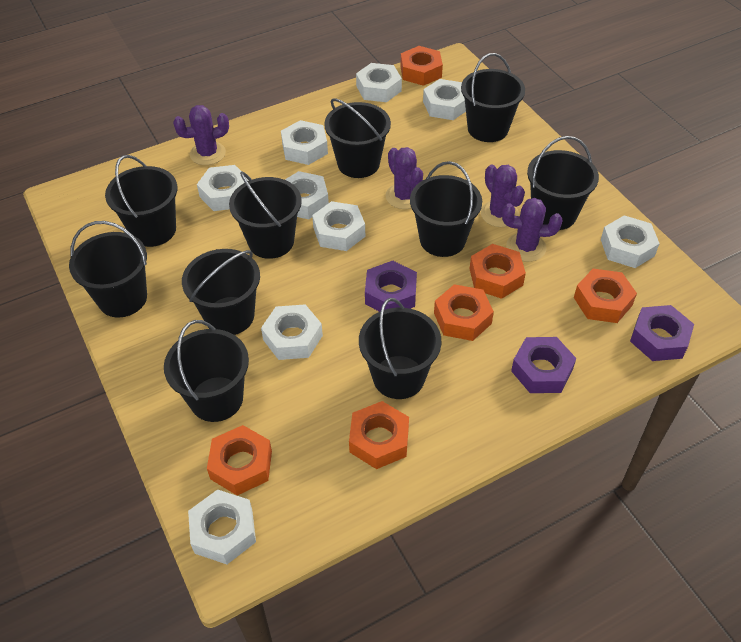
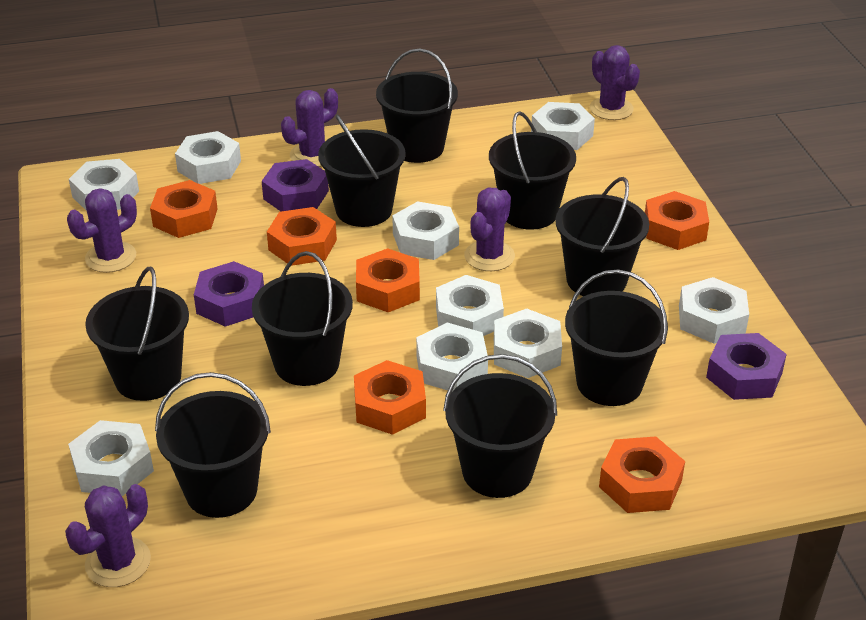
black bucket: [69,221,147,318] [105,155,177,247] [164,320,249,422] [182,249,260,335] [229,171,302,259] [324,98,391,178] [359,298,441,399] [410,161,482,257] [461,53,525,142] [527,136,599,230] = 10 -> [85,267,189,401] [155,372,271,518] [252,251,353,386] [318,114,406,227] [376,49,458,163] [443,354,557,498] [489,111,576,230] [555,177,649,296] [565,269,668,406] = 9
purple cactus: [173,105,229,165] [385,147,423,209] [481,164,525,227] [502,198,562,262] = 4 -> [65,484,151,587] [67,188,137,273] [281,88,338,167] [464,188,515,271] [590,45,640,120] = 5

